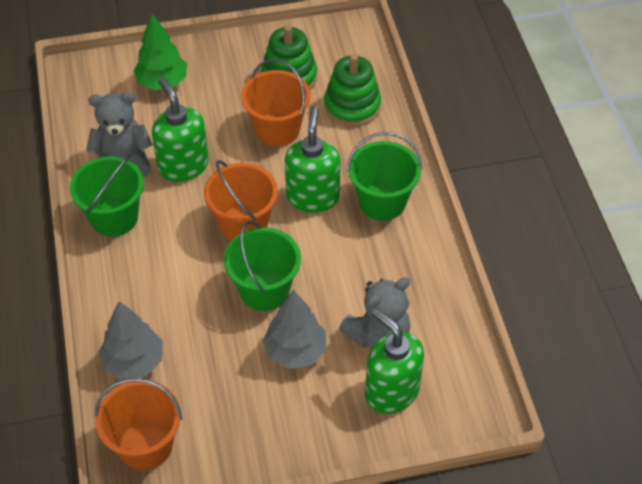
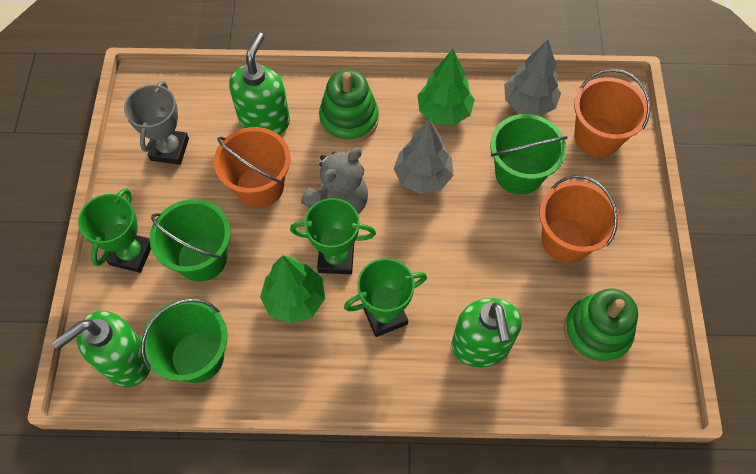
green tree: [133,14,187,90] = 1 -> [260,255,325,324] [417,49,475,125] = 2
green trophy: none = 0 -> [78,188,151,273] [290,198,376,275] [344,258,427,337] = 3
grey teddy bear: [86,92,153,177] [339,277,410,349] = 2 -> [301,147,368,214] = 1
grey trophy: none = 0 -> [124,81,189,165] = 1

